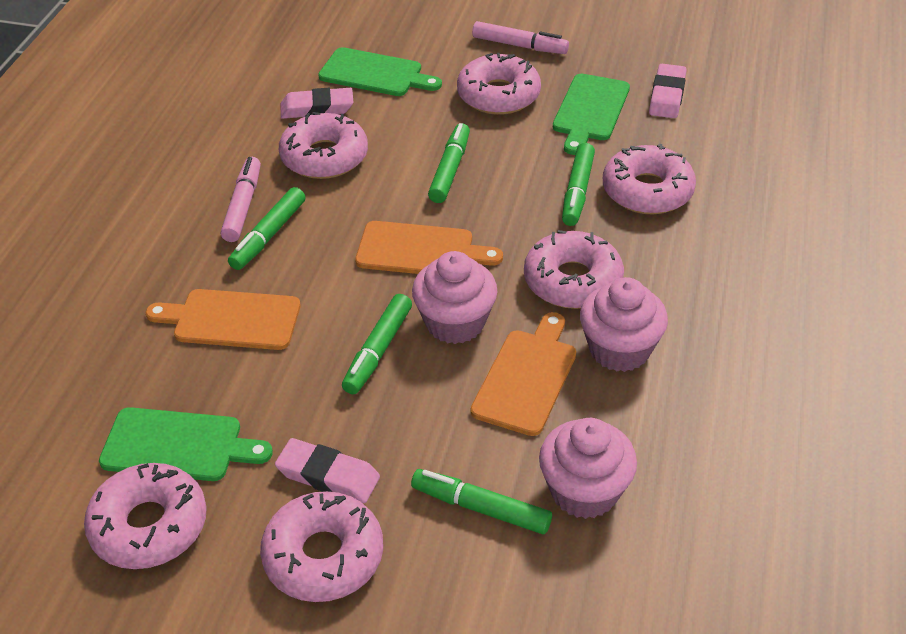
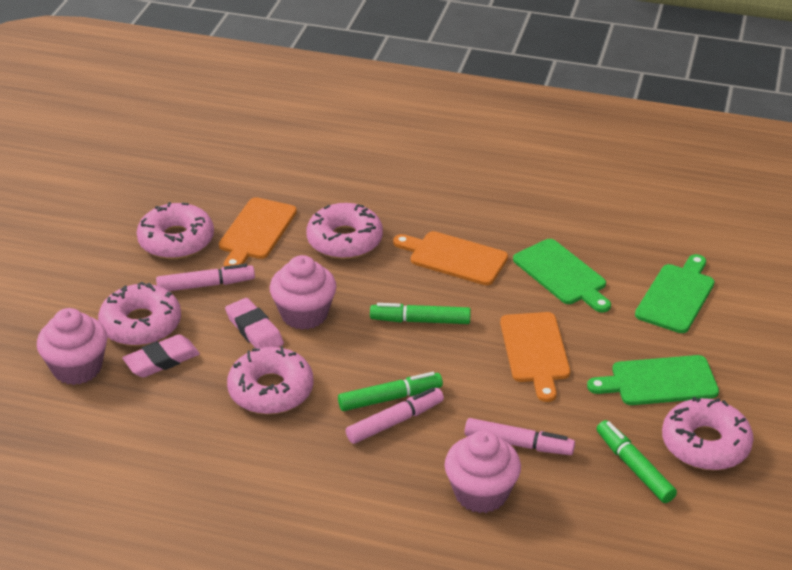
green marker: [228,187,306,270] [342,294,412,394] [411,469,552,534] [428,123,470,203] [562,143,595,226] = 5 -> [338,372,443,411] [370,303,471,324] [597,420,677,503] = 3
pink donut: [84,463,207,569] [260,491,383,602] [279,112,368,179] [457,53,541,115] [524,230,624,309] [603,144,696,214] = 6 -> [98,282,181,346] [137,202,214,259] [227,346,314,414] [306,203,383,259] [662,397,754,470] = 5
pink eraser: [275,438,380,503] [281,88,354,119] [649,64,687,118] = 3 -> [122,334,200,377] [225,298,284,349] = 2
pink marker: [221,157,261,242] [472,21,569,54] = 2 -> [156,264,255,291] [346,388,444,444] [465,418,575,455] = 3

